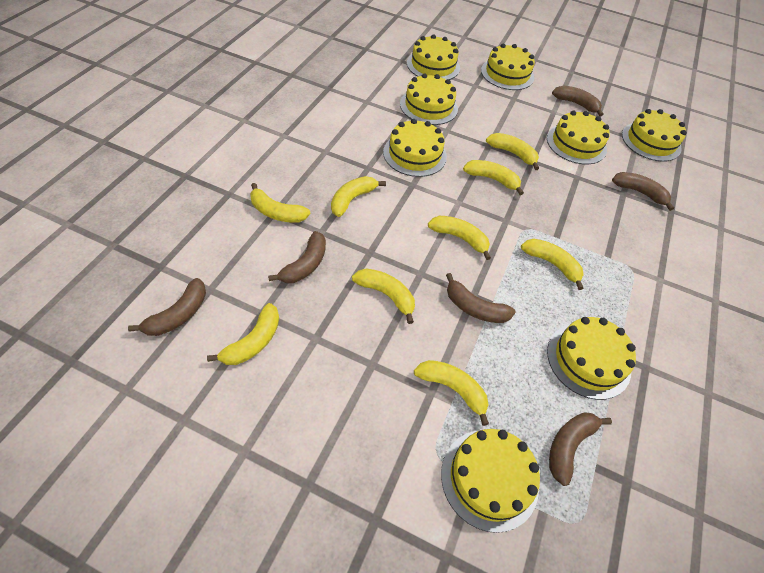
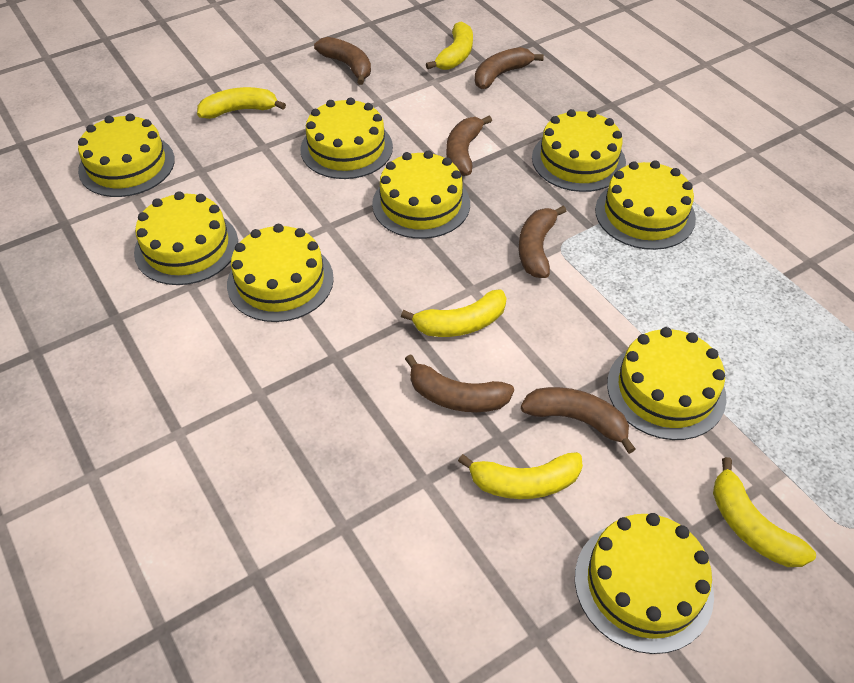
yellow banana: [207,303,279,365] [250,183,310,223] [331,176,386,217] [352,269,415,324] [414,360,489,426] [428,216,491,260] [463,160,524,195] [486,133,539,170] [521,239,584,290] = 9 -> [197,87,286,119] [401,289,507,337] [426,22,473,70] [458,452,583,499] [713,457,816,567] = 5
yellow cake: [383,119,447,177] [400,73,458,125] [407,34,460,80] [441,429,540,533] [481,44,535,90] [547,110,610,164] [547,317,636,400] [622,109,687,162] = 8 -> [78,113,175,197] [134,191,238,285] [227,224,334,322] [300,97,393,179] [372,151,470,239] [532,109,626,192] [575,513,714,654] [595,160,696,250] [607,327,726,440] = 9

